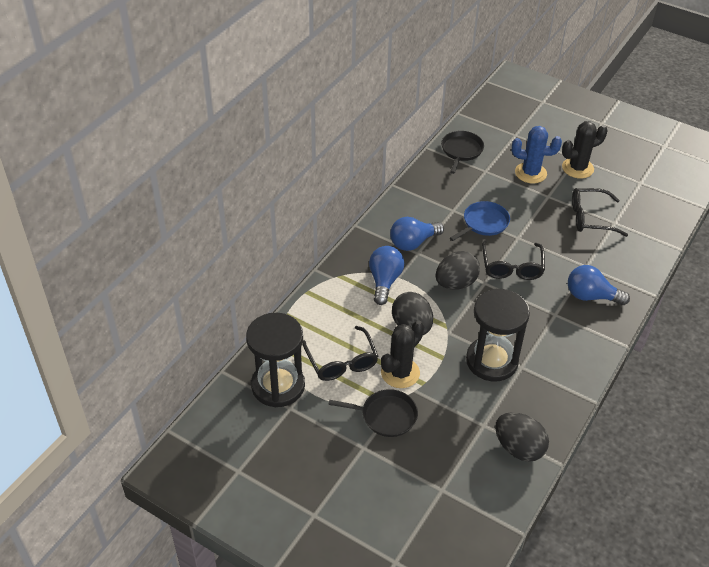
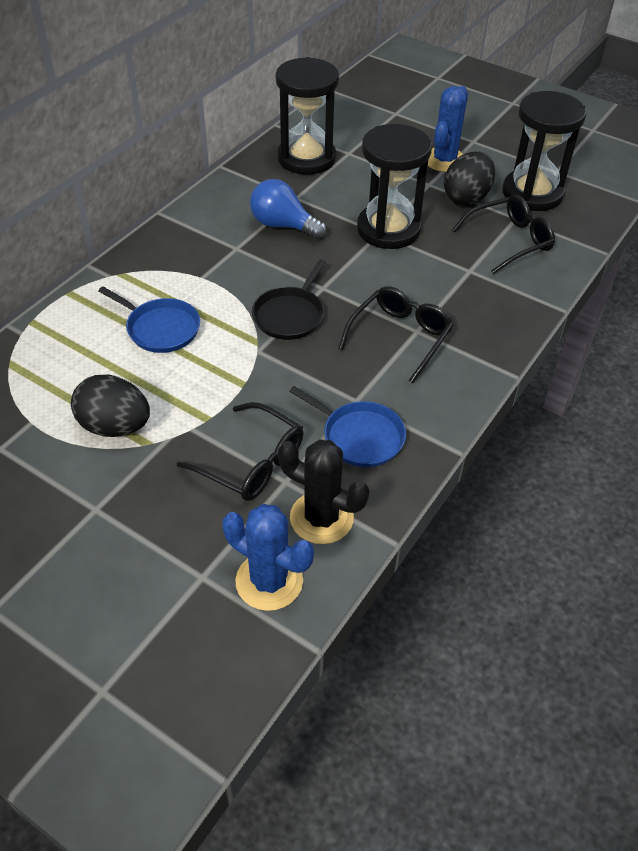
black cactus: [381,320,424,388] [562,121,608,179] = 2 -> [278,439,370,544] = 1
black egg: [392,292,433,335] [436,251,480,290] [495,412,549,462] = 3 -> [71,375,150,437] [444,152,495,206] = 2
black hourglass: [246,313,305,407] [466,289,530,381] = 2 -> [275,57,339,175] [357,124,432,249] [502,91,587,211] = 3
black pan: [328,389,418,437] [441,131,484,174] = 2 -> [252,259,326,340] = 1
blue cactus: [512,126,562,183] = 1 -> [222,504,314,611] [428,86,468,172] = 2
blue light bulb: [369,246,404,305] [390,217,444,251] [568,265,630,305] = 3 -> [250,179,327,240] = 1
blue pan: [450,201,510,241] = 1 -> [98,287,200,353] [289,386,406,467] = 2

